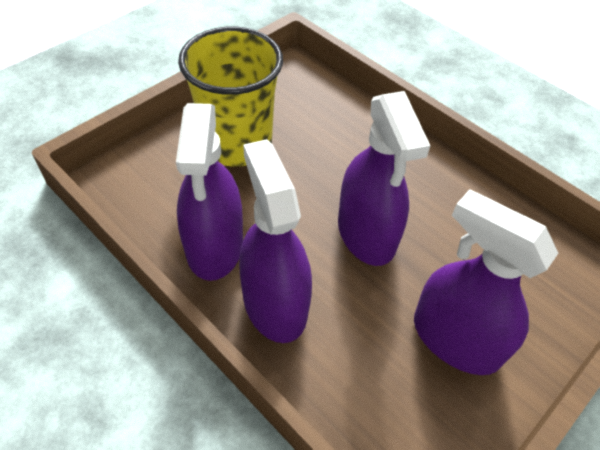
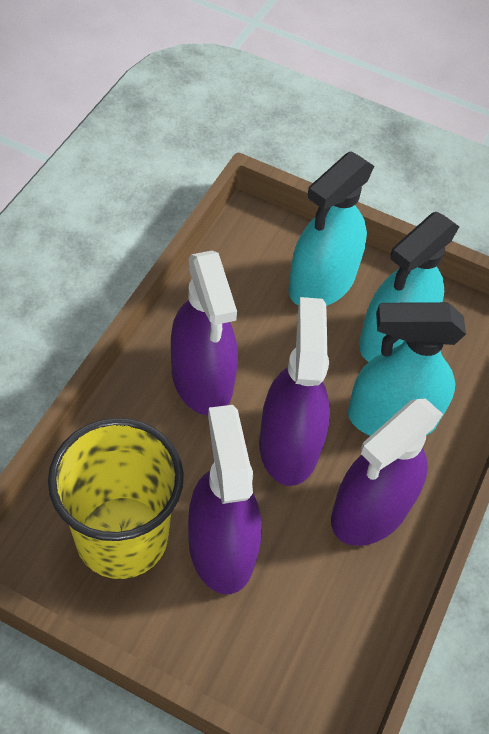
turquoise spray bottle: none = 0 -> [288,152,374,306] [348,302,466,436] [359,212,459,362] = 3

